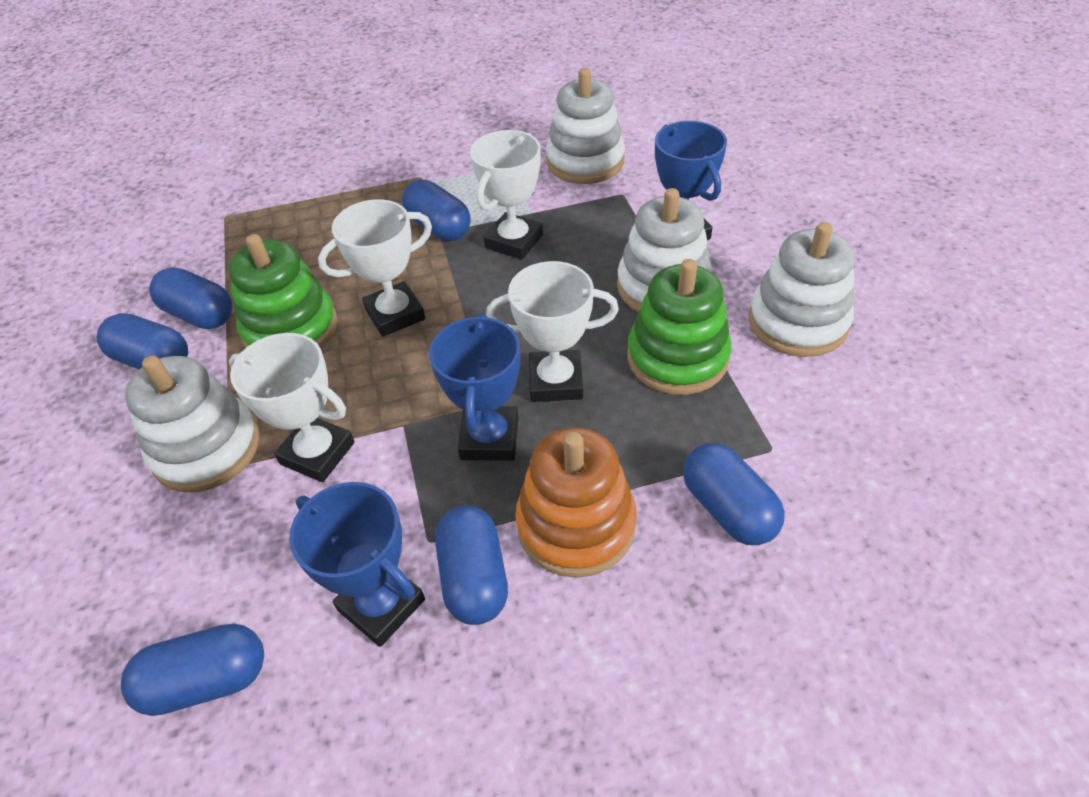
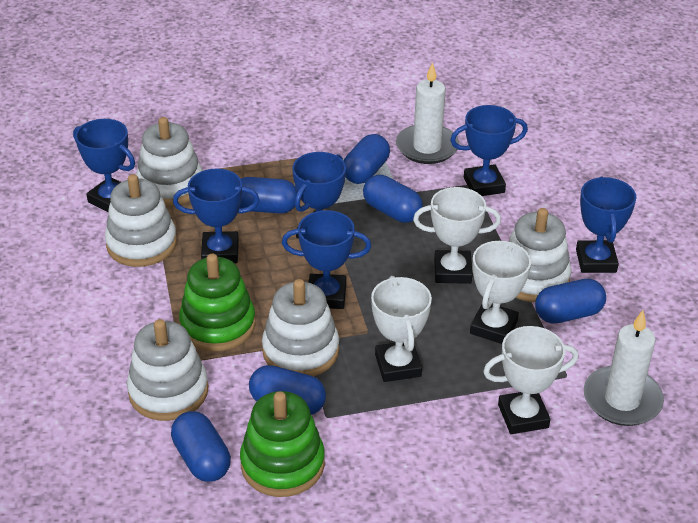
blue trophy: [289,482,425,647] [429,314,520,461] [655,121,727,240] = 3 -> [73,119,135,213] [173,169,260,263] [282,210,371,309] [292,152,346,239] [450,105,528,196] [576,176,637,273] = 6
orange stacking toy: [515,427,636,578] = 1 -> none = 0
white candle: none = 0 -> [396,62,459,164] [584,310,664,426] = 2
white stacking toy: [125,356,259,492] [546,68,625,184] [617,188,712,312] [749,222,855,357] = 4 -> [105,174,177,267] [127,319,208,421] [136,117,202,206] [262,279,339,376] [508,208,571,302] = 5

